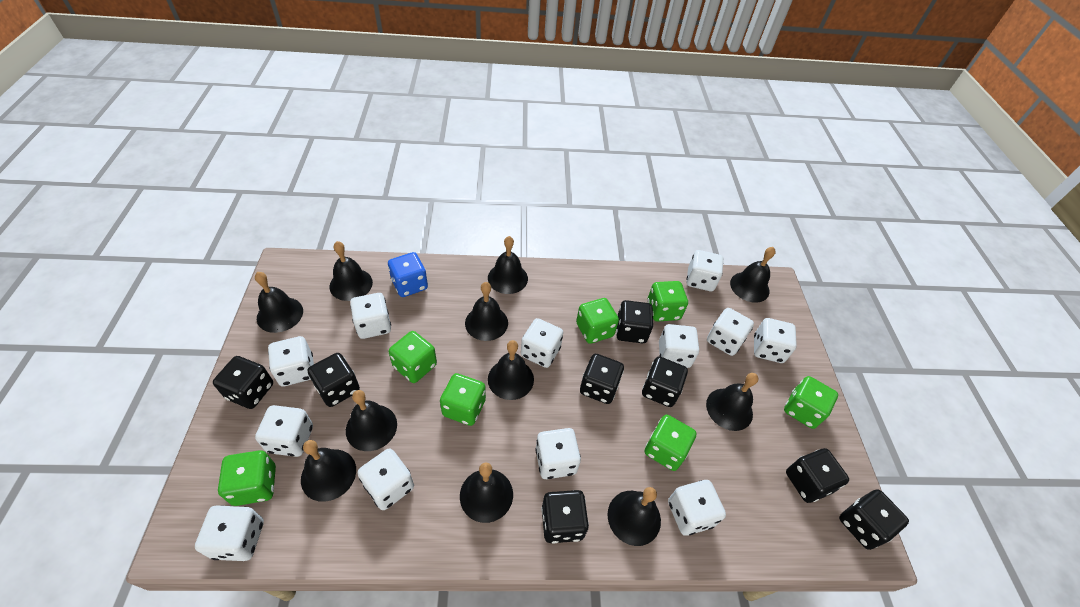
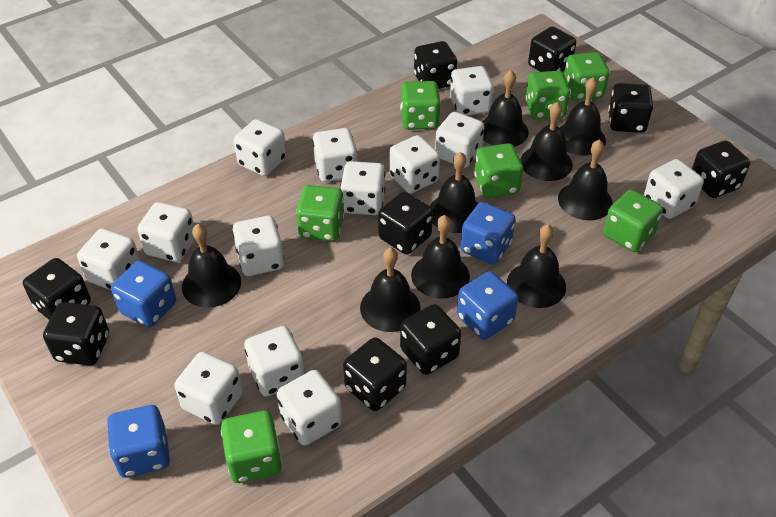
black bell: [255,272,303,333] [301,440,356,502] [329,241,373,301] [346,390,397,451] [460,462,513,523] [465,282,508,341] [488,236,528,294] [488,340,534,400] [607,487,661,546] [706,373,759,431] [730,247,776,303] = 11 -> [182,224,241,308] [360,247,421,332] [411,215,470,299] [430,152,479,233] [482,70,529,147] [507,224,566,308] [520,102,573,181] [558,139,613,220] [559,77,606,155] = 9
black dice: [213,356,273,409] [308,353,360,407] [541,490,589,543] [580,354,624,404] [616,300,653,343] [642,357,688,407] [786,448,849,503] [839,489,909,550] = 8 -> [23,258,91,320] [43,302,109,366] [343,337,407,411] [378,192,433,255] [400,304,461,375] [414,41,457,89] [528,27,576,72] [608,83,653,133] [692,141,750,198] = 9
blue dice: [388,252,428,297] = 1 -> [107,405,170,478] [111,261,176,328] [457,271,518,340] [460,202,516,265] = 4
white dice: [195,505,264,561] [255,405,313,457] [268,336,314,386] [350,293,391,339] [357,448,414,510] [521,318,563,368] [535,428,581,479] [659,324,699,368] [668,480,726,536] [687,250,723,291] [707,308,754,356] [754,318,797,363] = 12 -> [77,229,140,290] [137,202,195,262] [174,352,243,425] [232,216,284,276] [234,119,286,176] [244,326,305,396] [277,370,342,446] [313,128,357,182] [340,161,385,215] [389,135,440,193] [435,112,484,168] [450,66,494,115] [644,159,704,219] = 13

